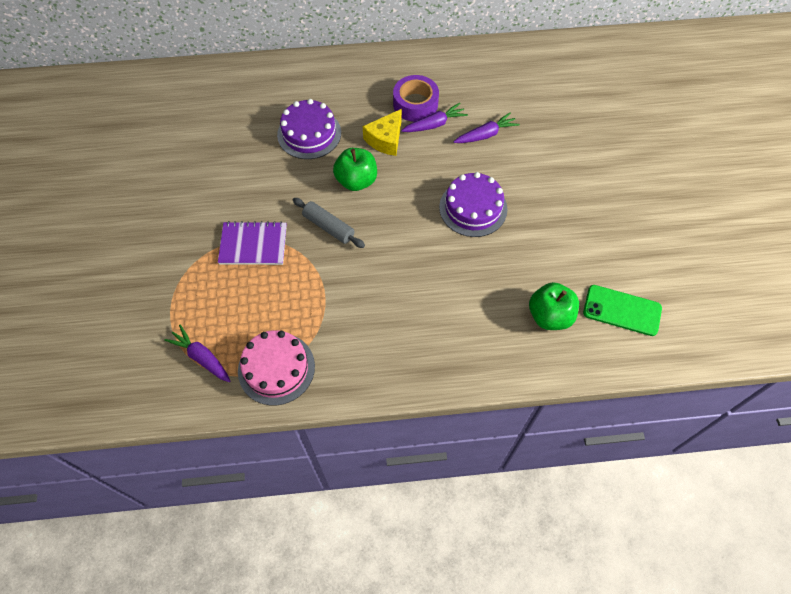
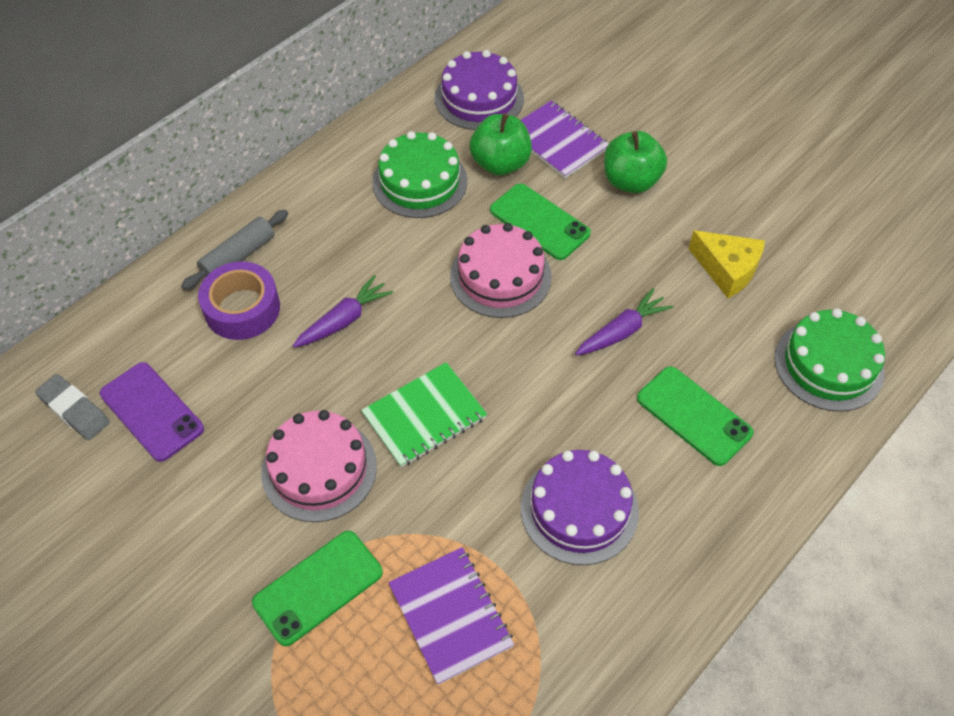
green cake: none = 0 -> [372,131,467,218] [774,308,885,412] = 2
green notebook: none = 0 -> [361,362,487,468] = 1
green phone: [583,285,662,336] = 1 -> [252,531,383,646] [490,184,591,260] [637,366,754,466] = 3
grey eraser: none = 0 -> [35,374,110,440] = 1
pink cake: [238,330,315,405] = 1 -> [261,410,377,522] [450,223,552,318] = 2
purple carrot: [164,325,231,382] [401,103,468,132] [454,112,520,143] = 3 -> [293,275,393,348] [575,288,673,355] = 2
purple notebook: [218,221,287,265] = 1 -> [388,547,514,685] [521,101,609,178] = 2
purple phone: none = 0 -> [100,362,204,462] = 1

